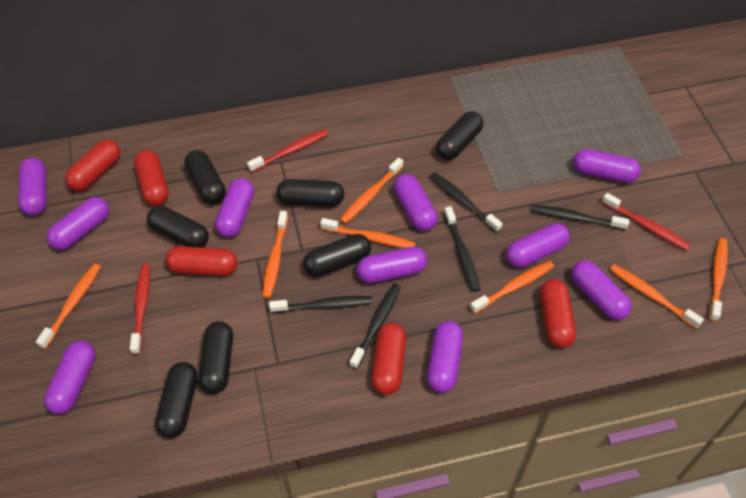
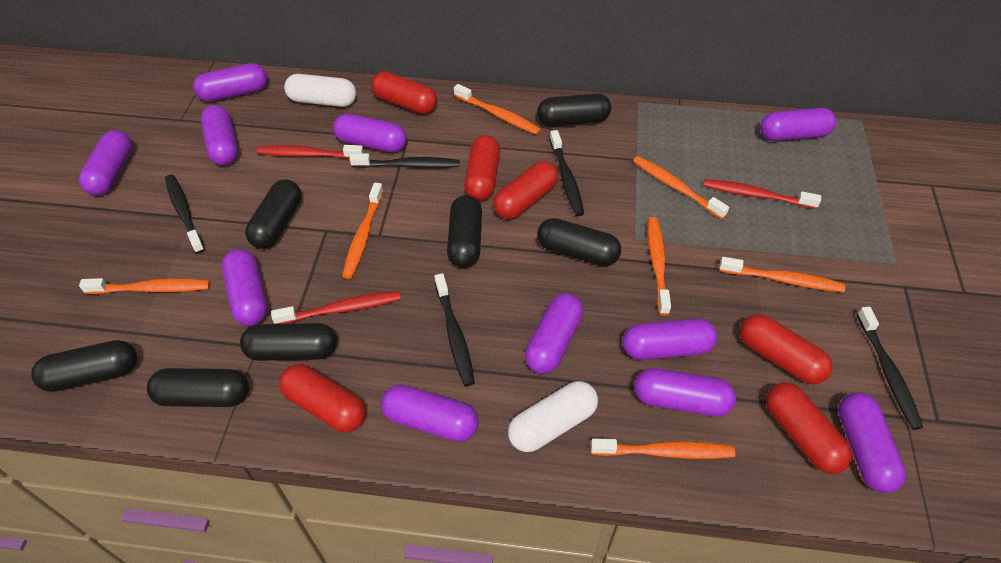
purple capsule: [18,158,47,216] [44,341,96,414] [47,197,109,250] [215,178,254,238] [357,247,427,284] [394,174,438,231] [427,321,463,393] [506,223,570,268] [571,260,632,320] [573,149,641,183] = 10 -> [79,130,132,195] [193,63,268,102] [201,105,238,165] [222,249,268,326] [333,114,407,153] [381,384,479,442] [525,293,583,374] [622,318,718,360] [634,368,736,416] [760,108,836,141] [838,393,906,493] = 11
red capsule: [65,139,121,191] [134,150,169,206] [165,246,238,276] [372,323,406,395] [540,279,576,348] = 5 -> [279,364,366,432] [371,71,437,114] [464,135,500,201] [493,161,558,219] [740,314,833,384] [766,382,852,474] = 6
white capsule: none = 0 -> [284,74,356,107] [508,381,598,452] = 2

